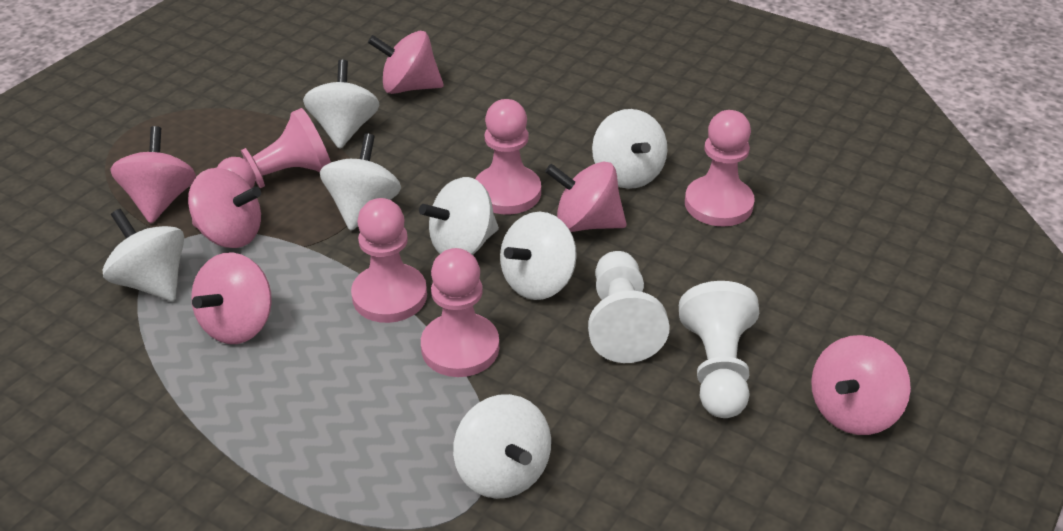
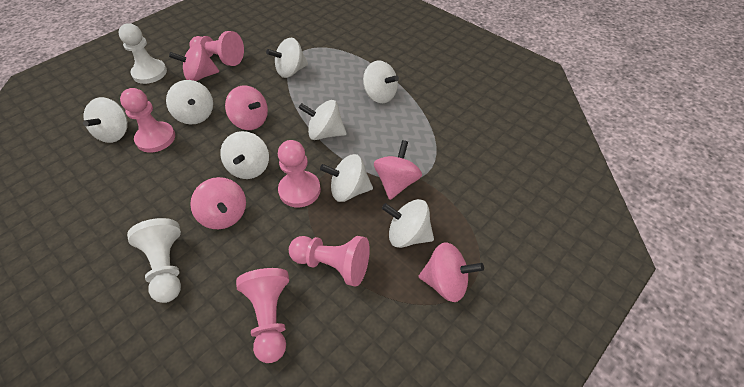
pink spinning top: [110,126,196,223] [188,168,261,248] [191,252,272,344] [368,31,443,94] [545,162,627,232] [811,335,911,435] = 6 -> [169,43,219,81] [190,177,246,229] [225,85,268,130] [374,140,422,200] [419,242,484,302] = 5
white spinning top: [103,209,184,301] [303,60,379,149] [320,134,401,231] [419,177,499,255] [453,394,551,499] [500,212,577,300] [592,109,668,189] = 7 -> [83,97,128,143] [166,80,213,125] [220,131,269,179] [266,38,308,78] [299,100,347,140] [320,154,373,202] [363,60,399,103] [382,199,434,248] = 8

